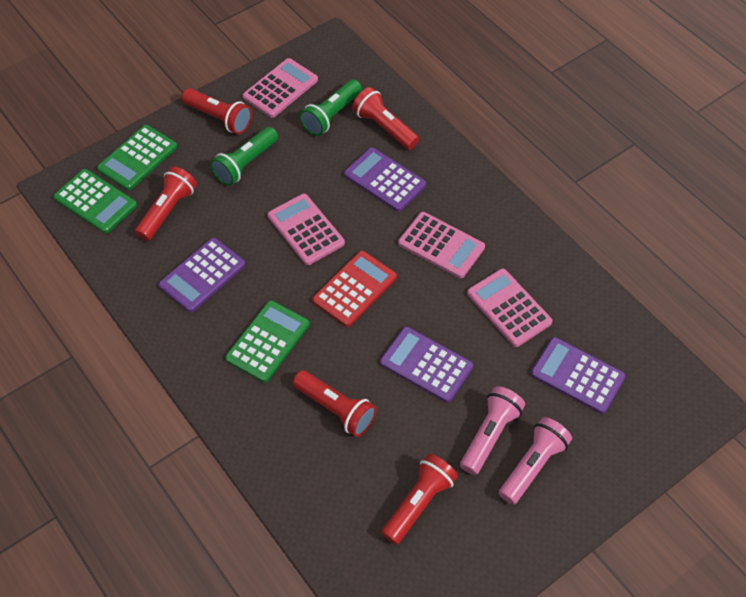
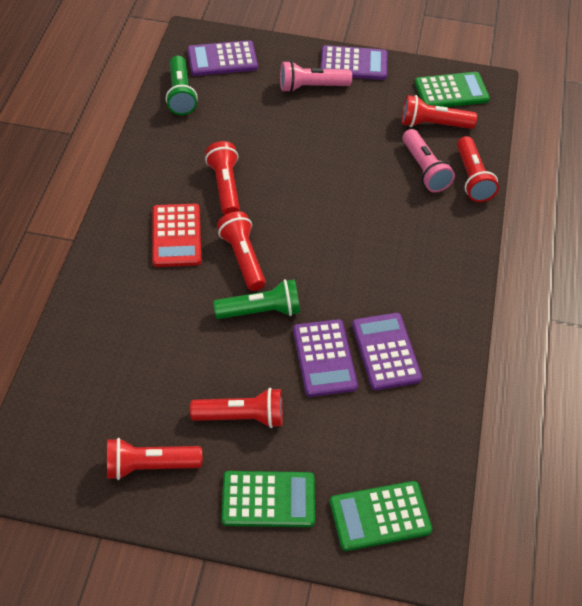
pink calculator: [243,58,318,118] [267,194,345,265] [398,212,485,278] [467,269,552,347] = 4 -> none = 0
red flashlight: [135,166,197,241] [182,88,252,134] [293,370,376,437] [352,87,419,150] [381,454,458,545] = 5 -> [107,438,202,480] [190,388,283,428] [205,141,240,215] [217,211,266,291] [402,95,477,129] [457,136,499,202] = 6

